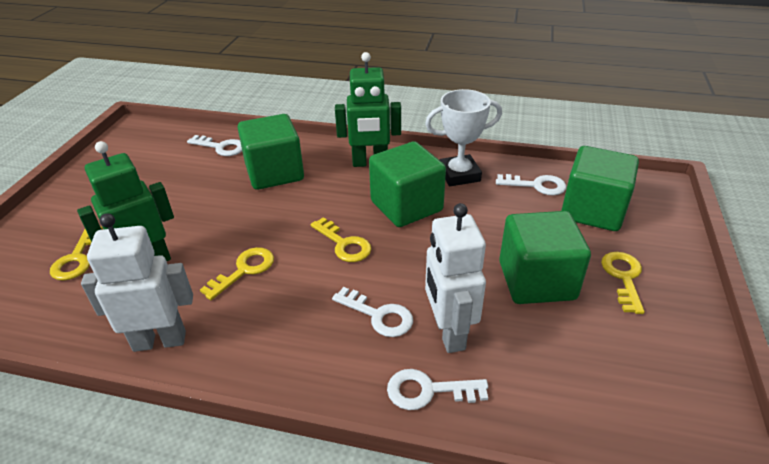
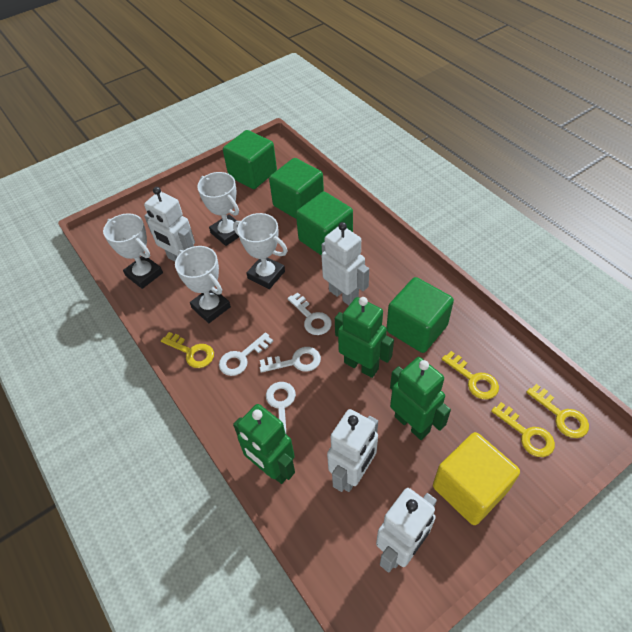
green robot: [77,141,174,261] [335,52,401,167] = 2 -> [233,404,295,484] [335,297,394,378] [390,357,451,440] = 3
white robot: [81,213,193,352] [425,203,486,353] = 2 -> [144,187,195,262] [321,222,369,305] [327,409,378,492] [376,488,437,573] = 4
white trophy: [425,89,502,186] = 1 -> [103,213,163,289] [175,246,231,323] [197,172,239,246] [233,213,288,289] = 4
yellow cube: none = 0 -> [433,432,520,525] = 1

